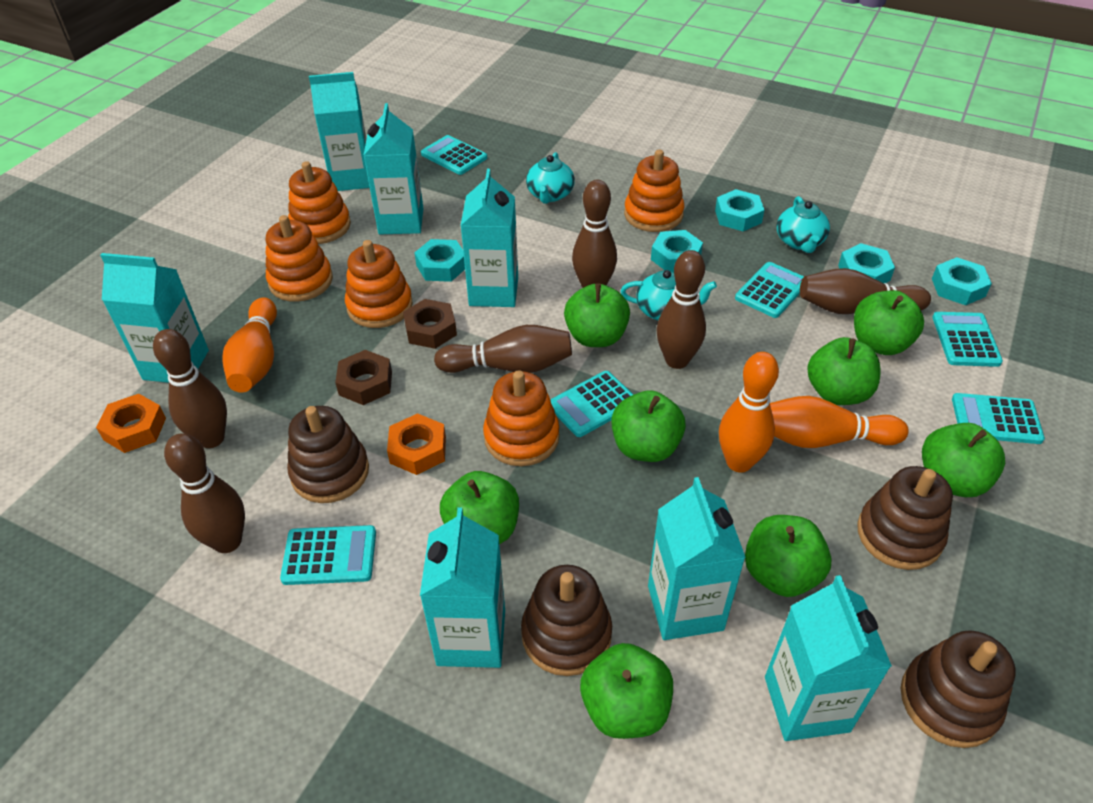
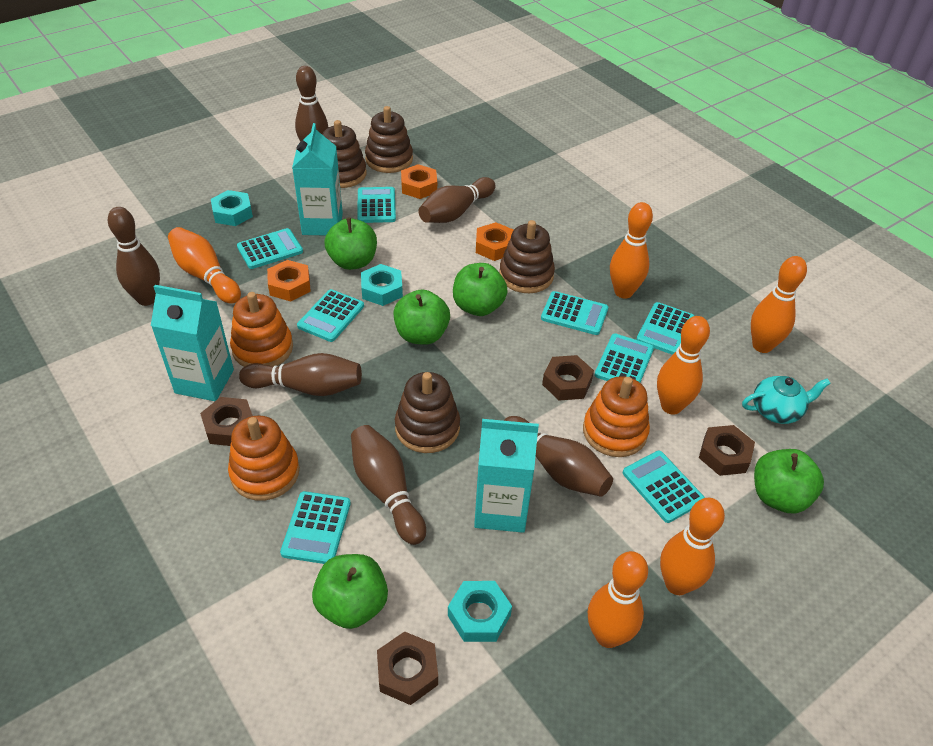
brown nut: [335,350,392,405] [403,299,457,349] = 2 -> [200,397,253,446] [377,631,438,705] [542,355,594,401] [699,425,755,476] = 4
green apple: [440,471,519,544] [564,283,630,347] [580,643,673,739] [611,390,686,462] [745,515,832,597] [807,337,881,405] [854,290,924,355] [922,423,1005,497] = 8 -> [312,554,388,629] [325,217,377,270] [393,290,450,345] [453,263,508,316] [754,449,824,513] = 5
orange bowling pin: [222,297,277,392] [719,352,779,473] [770,396,909,448] = 3 -> [168,227,241,304] [588,551,648,648] [610,202,653,299] [657,316,710,415] [660,498,725,595] [751,256,807,353] = 6
orange nut: [96,394,166,453] [387,413,446,475] = 2 -> [267,260,311,301] [401,164,437,199] [476,222,514,261] = 3
orange stacking toy: [266,215,333,302] [288,161,351,244] [345,240,413,328] [483,370,559,466] [624,150,684,232] = 5 -> [228,415,300,501] [230,292,293,367] [583,376,650,457] = 3
turquoise calculator: [280,525,376,585] [421,135,487,175] [550,371,634,437] [735,262,804,318] [933,312,1003,367] [952,393,1045,444] = 6 -> [237,228,303,269] [280,491,351,564] [297,289,364,342] [357,187,396,223] [541,291,608,335] [595,334,654,382] [623,451,705,523] [636,302,694,355] = 8
turquoise carton: [100,253,209,383] [309,72,370,191] [364,103,423,234] [420,507,505,668] [460,169,518,307] [648,477,746,640] [765,575,892,741] = 7 -> [151,285,234,401] [292,123,343,236] [474,419,539,533] = 3
turquoise nut: [414,239,465,282] [651,230,703,272] [715,189,764,231] [838,243,895,283] [932,257,992,305] = 5 -> [211,190,253,226] [361,264,403,306] [448,581,512,642] = 3
turquoise teapot: [526,152,575,204] [620,270,717,320] [776,196,830,253] = 3 -> [742,376,831,424] = 1

